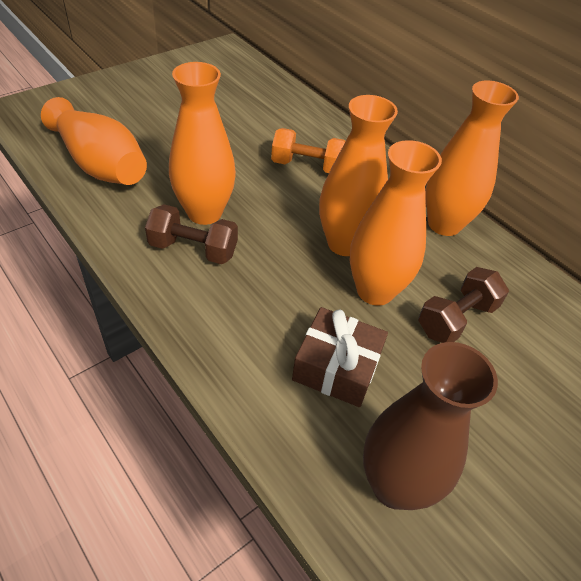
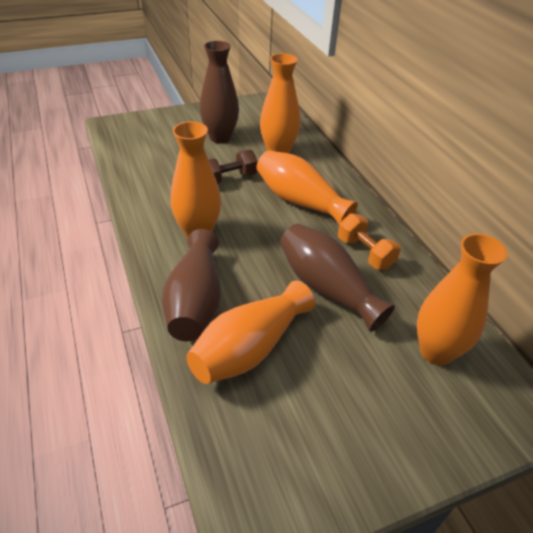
brown dumbbell: [145,204,238,264] [418,267,509,343] = 2 -> [208,150,258,184] = 1
brown gift: [292,307,388,407] = 1 -> none = 0
brown vase: [363,342,498,510] = 1 -> [162,229,221,341] [200,41,239,143] [280,224,395,332] = 3

